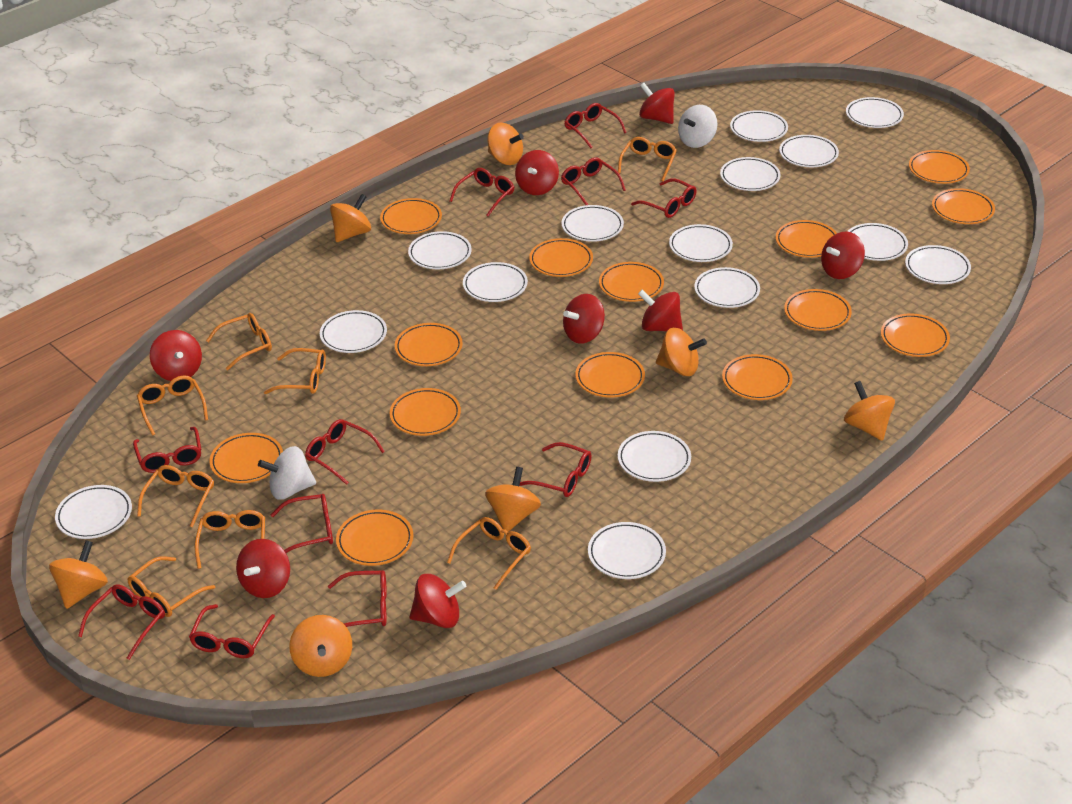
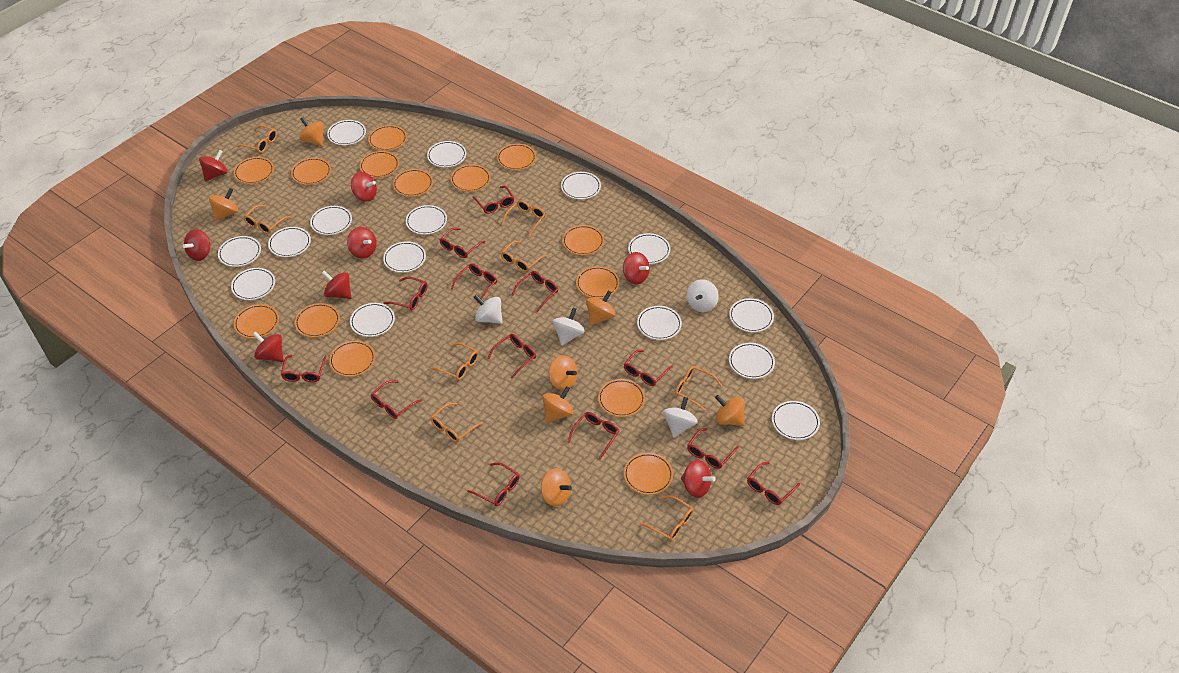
red glasses: [78,584,165,660] [133,427,201,473] [189,604,275,658] [271,494,333,553] [305,419,385,485] [328,570,387,627] [450,168,514,217] [519,442,592,497] [561,157,626,205] [564,103,627,148] [631,178,696,218] = 11 -> [281,354,327,382] [371,380,423,419] [384,276,427,310] [440,228,486,258] [451,263,497,304] [467,462,520,506] [472,186,514,214] [488,334,536,378] [512,271,558,312] [567,412,619,459] [624,350,673,386] [687,428,739,469] [747,462,800,505] = 13
white spinning top: [258,446,316,500] [678,105,717,148] = 2 -> [474,295,503,324] [553,308,585,346] [663,397,698,438] [687,279,719,312] = 4

